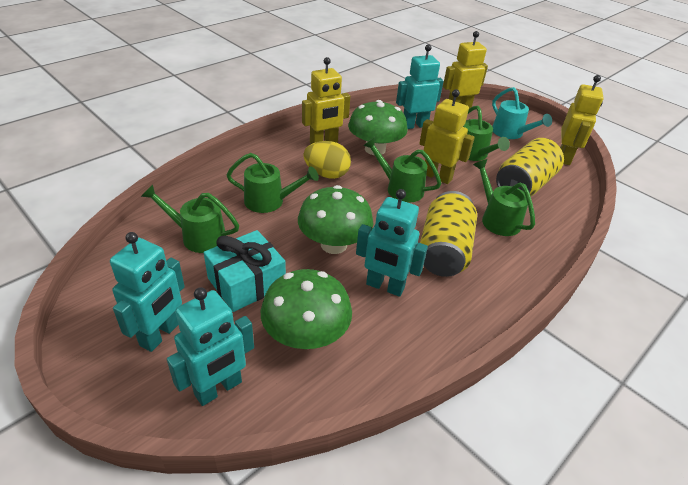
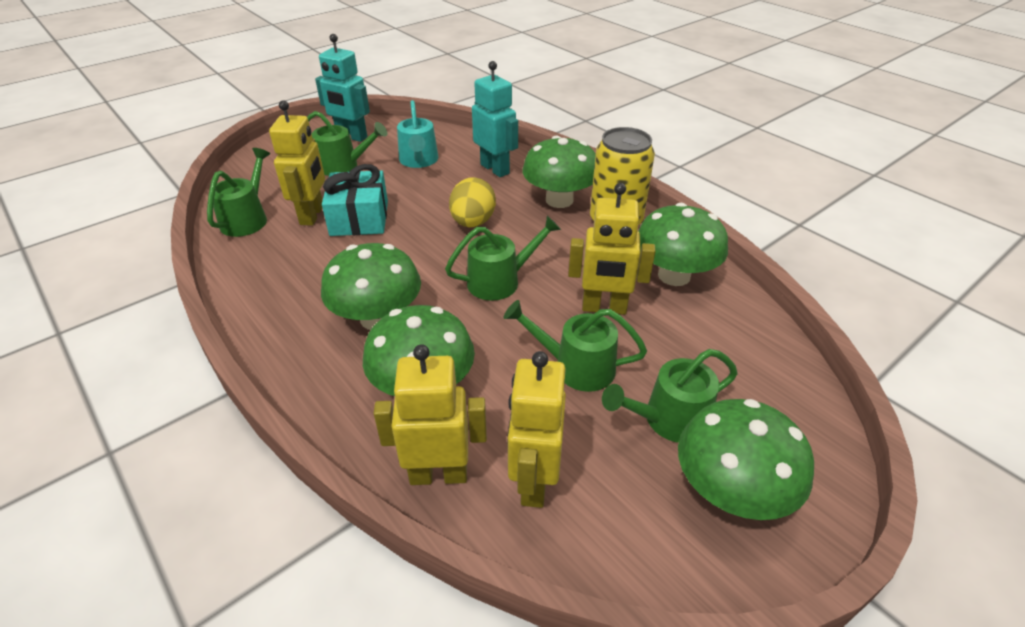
green mushroom: [261,269,352,349] [298,185,373,254] [348,100,408,155] = 3 -> [321,243,421,330] [363,305,475,396] [522,136,596,208] [639,203,728,286] [678,399,814,520] = 5
turquoise robot: [110,232,185,352] [167,287,254,406] [356,189,428,297] [396,44,444,129] = 4 -> [315,34,370,142] [472,61,518,177] = 2
yellow can: [420,191,477,277] [496,138,564,196] = 2 -> [590,127,655,225] = 1

